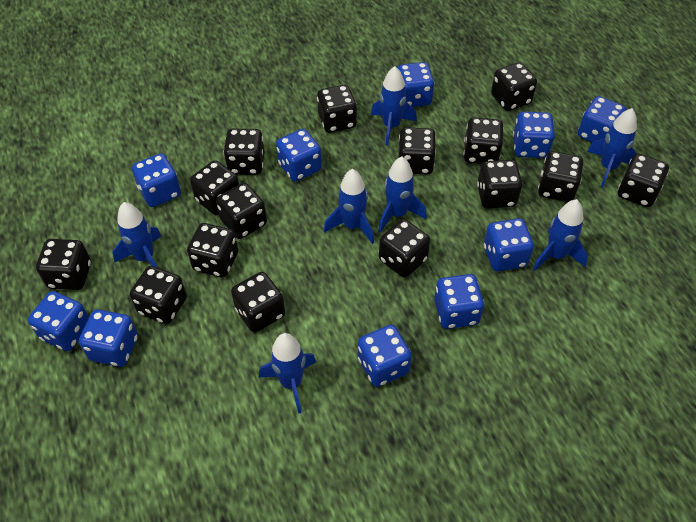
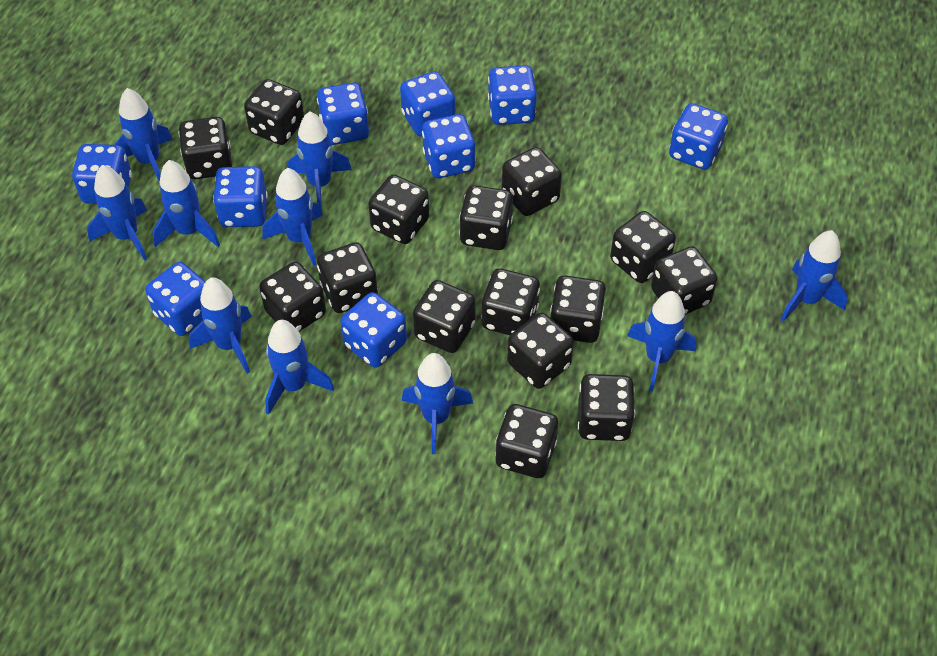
blue dice: [28,291,89,351] [79,309,138,367] [132,153,181,207] [276,129,322,182] [358,325,412,387] [397,62,434,107] [434,274,484,329] [484,218,534,272] [513,112,555,158] [578,96,627,142] = 10 -> [72,144,132,204] [145,262,206,336] [213,166,268,227] [317,83,369,145] [340,292,407,368] [400,71,455,137] [422,114,475,178] [488,65,537,125] [669,103,728,170] = 9
blue rocket: [113,202,161,268] [259,333,316,414] [324,169,374,244] [371,66,417,146] [378,157,427,233] [533,199,588,271] [587,108,637,187] = 7 -> [87,165,147,261] [114,88,172,182] [152,160,220,247] [189,278,252,373] [263,168,323,266] [265,320,334,415] [288,111,352,211] [402,353,473,454] [627,291,696,392] [781,230,848,322] = 10

